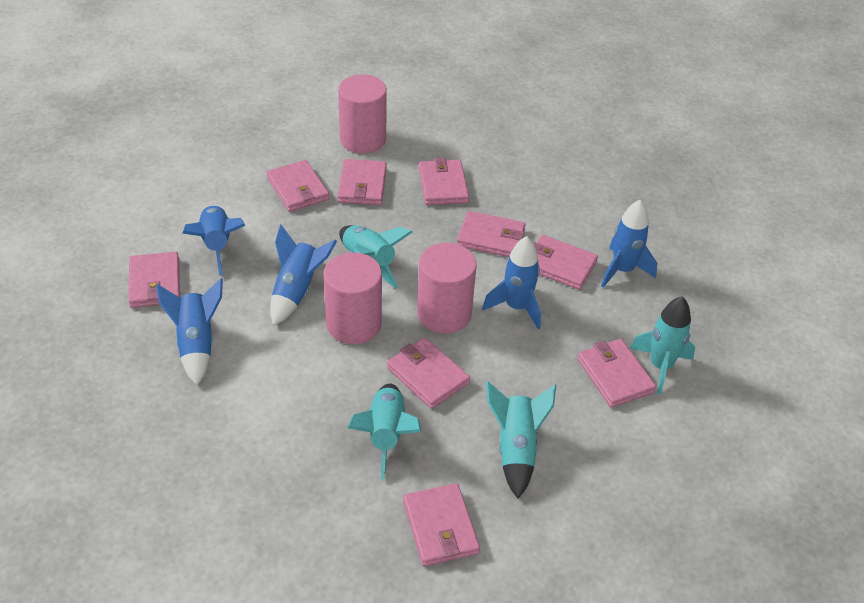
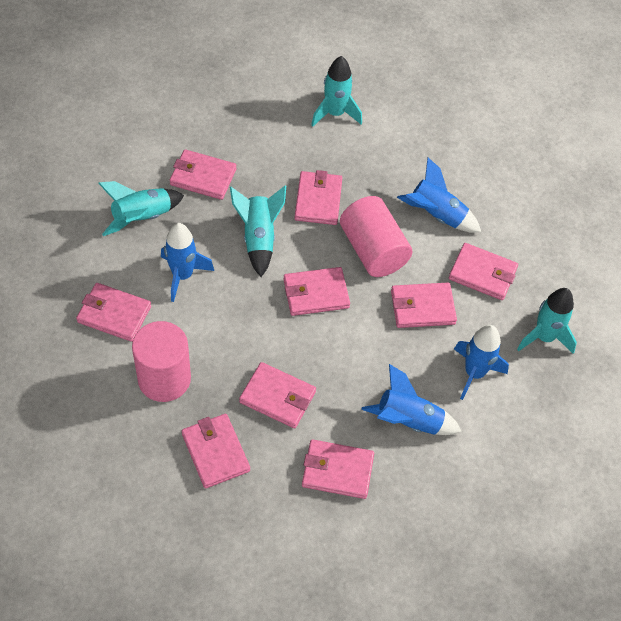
blue rocket: [156,278,223,385] [183,205,245,276] [270,225,337,326] [482,236,541,329] [601,200,657,288] = 5 -> [161,223,214,302] [361,364,462,435] [397,157,481,232] [454,325,509,400] = 4
pink cylinder: [324,252,382,344] [338,74,387,153] [417,243,477,333] = 3 -> [132,321,191,402] [340,196,412,277] = 2

